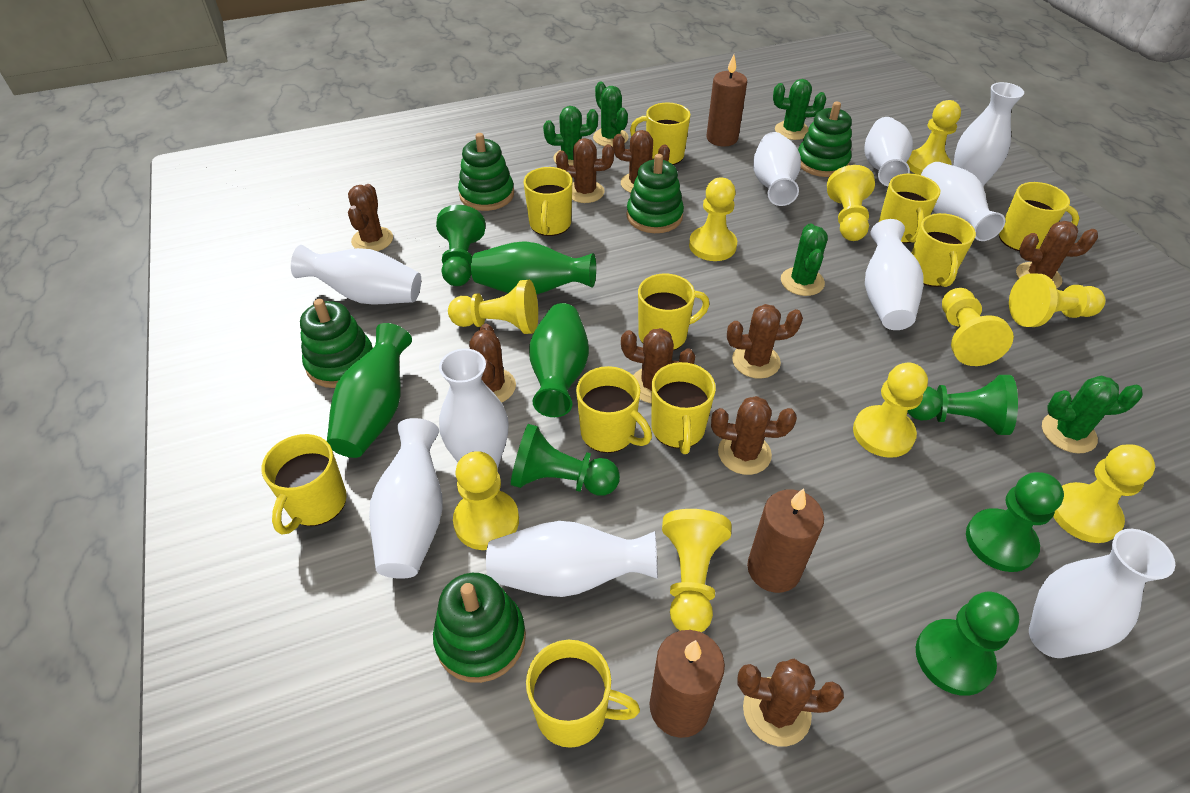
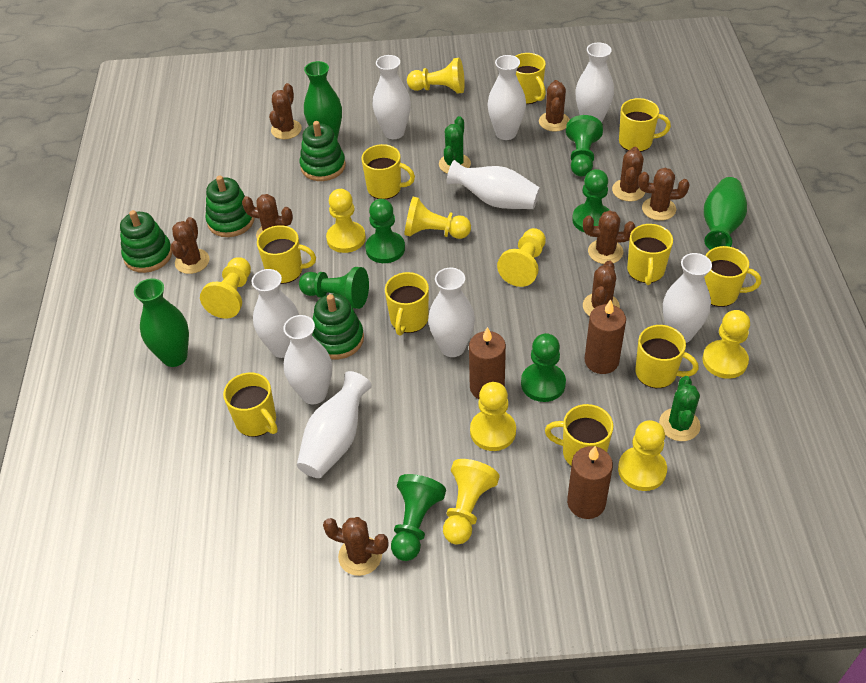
green cactus: [543,106,598,165] [593,82,628,147] [773,79,826,140] [781,224,828,296] [1042,375,1143,454] = 5 -> [439,116,471,174] [659,376,700,441] = 2
green pawn: [436,205,486,286] [511,424,620,496] [908,375,1018,435] [916,592,1019,696] [966,472,1064,572] = 5 -> [299,267,369,309] [365,199,405,263] [391,474,446,561] [521,333,566,402] [566,115,603,177] [572,169,609,233] = 6
green stacking toy: [300,299,372,388] [433,573,526,683] [458,133,514,211] [627,154,684,233] [798,102,852,177] = 5 -> [120,210,172,273] [205,176,254,237] [300,121,346,181] [312,294,364,359] = 4
white vase: [291,245,421,305] [369,418,443,579] [439,348,509,468] [486,521,658,597] [753,132,801,206] [864,117,913,186] [865,219,923,330] [921,162,1005,241] [954,82,1024,186] [1029,529,1175,658] = 10 -> [252,269,299,358] [283,315,332,404] [297,371,372,478] [373,55,411,139] [428,268,475,357] [446,160,540,209] [487,55,526,140] [575,43,614,123] [663,253,712,343] = 9
yellow pawn: [448,280,538,334] [453,451,519,550] [662,509,732,632] [689,177,737,261] [827,165,875,241] [853,362,928,458] [906,100,961,175] [942,288,1014,366] [1009,273,1106,327] [1053,444,1155,543] = 10 -> [200,257,251,319] [326,189,366,253] [404,197,471,239] [407,58,465,94] [443,459,500,545] [470,382,516,451] [497,228,546,287] [618,420,667,491] [702,310,750,379] = 9

